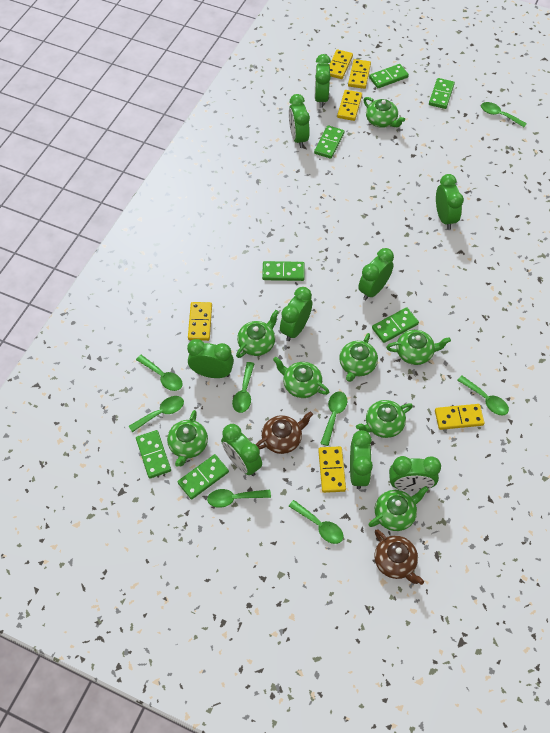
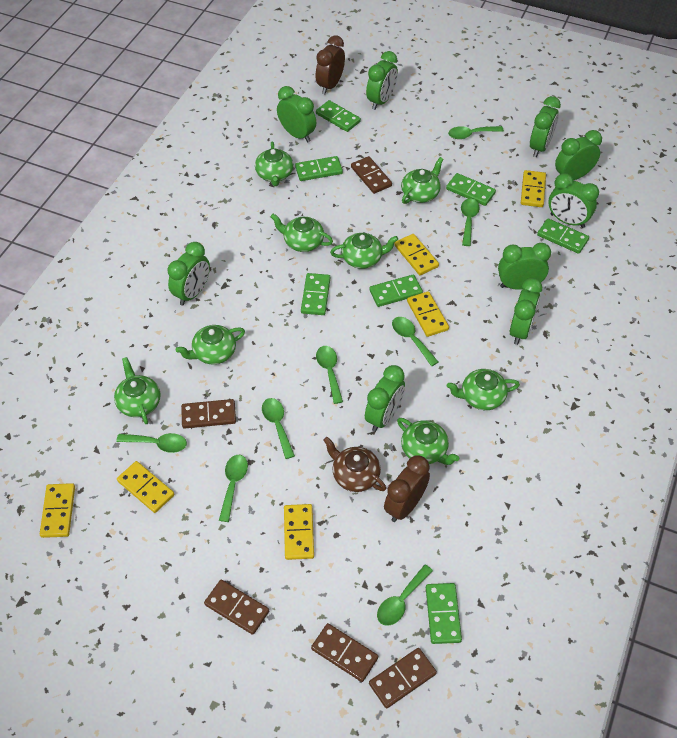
brown clock: none = 0 -> [316,35,345,94] [384,455,430,522] = 2
brown domino: none = 0 -> [181,399,236,429] [204,580,269,635] [311,623,378,682] [351,156,392,194] [369,648,437,708] = 5
brown teapot: [255,411,313,454] [374,529,424,585] = 2 -> [323,437,386,492] = 1

